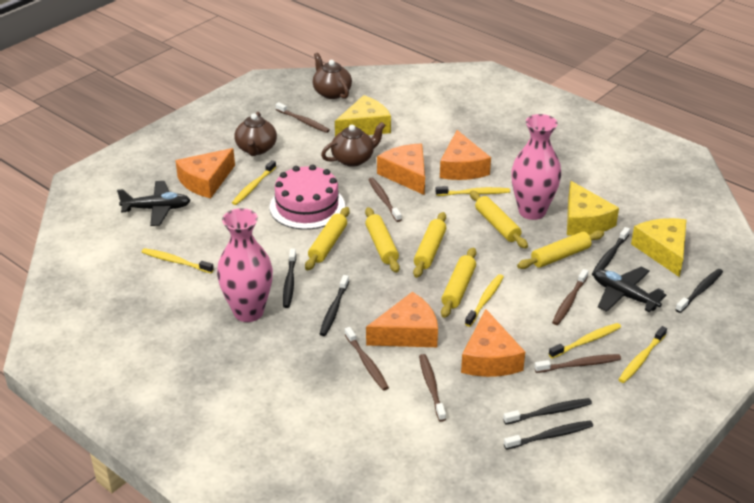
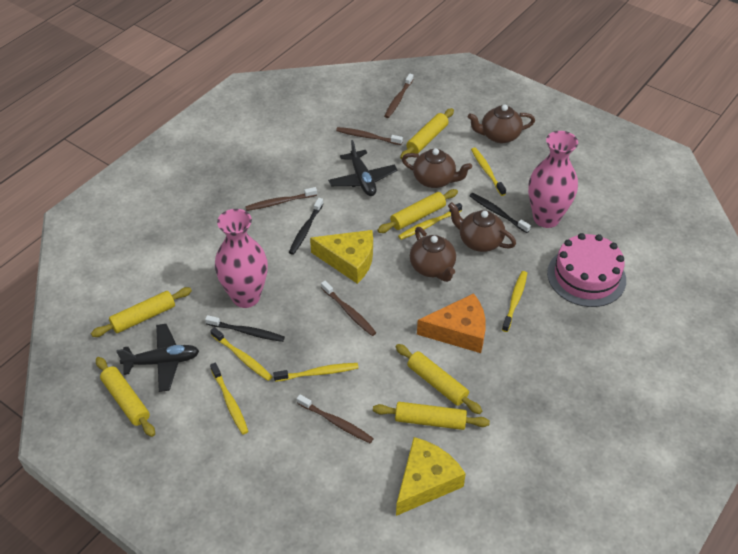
black toothbrush: [283,249,296,308] [320,275,349,336] [503,398,592,424] [504,420,593,450] [592,227,630,276] [675,269,723,313] = 6 -> [205,315,285,342] [289,198,323,255] [469,193,531,233] = 3
brown teapot: [235,112,277,156] [313,53,352,99] [321,122,386,167] = 3 -> [402,148,472,188] [410,227,456,282] [448,202,516,252] [468,104,535,143] = 4
brown toothbrush: [276,102,330,133] [344,327,389,391] [368,178,402,222] [419,354,446,422] [534,354,621,373] [552,269,588,325] = 6 -> [245,187,317,211] [297,395,374,443] [321,281,376,336] [336,127,403,145] [384,74,413,118] = 5
orange cheese: [175,148,235,198] [366,292,438,347] [377,144,425,195] [440,130,491,180] [461,309,525,377] = 5 -> [417,293,486,353] = 1
yellow cheese: [335,95,391,136] [567,181,619,236] [631,218,686,277] = 3 -> [310,230,373,284] [396,437,466,516] = 2

